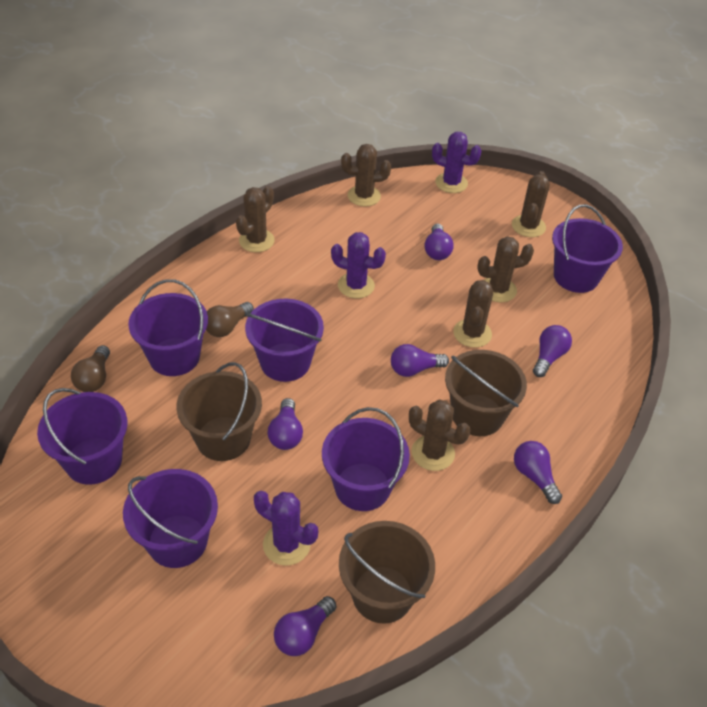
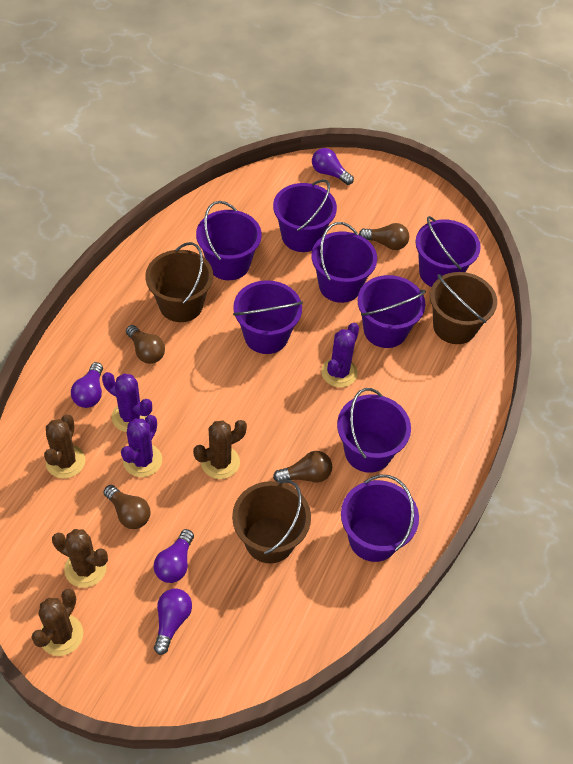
brown cactus: [236,186,275,252] [341,144,391,207] [409,400,471,471] [453,280,493,348] [477,237,534,302] [512,171,550,237] = 6 -> [31,589,83,656] [44,414,85,479] [52,529,108,588] [193,420,247,479] = 4
brown light bulb: [71,345,110,392] [206,302,254,337] = 2 -> [104,485,150,529] [126,325,165,364] [273,451,332,482] [359,223,409,250] = 4
purple bucket: [37,388,127,485] [123,469,218,568] [128,279,208,376] [245,299,324,382] [322,407,410,511] [552,204,623,293] = 6 -> [196,201,262,280] [233,280,303,354] [273,179,337,252] [311,222,377,303] [337,388,411,473] [341,475,419,562] [358,275,426,348] [415,216,481,287] = 8
purple light bulb: [268,398,303,450] [274,596,336,656] [391,344,449,377] [425,224,453,260] [514,441,562,504] [533,325,572,377] = 6 -> [71,362,103,408] [154,529,194,583] [154,588,192,655] [312,148,354,185] = 4

